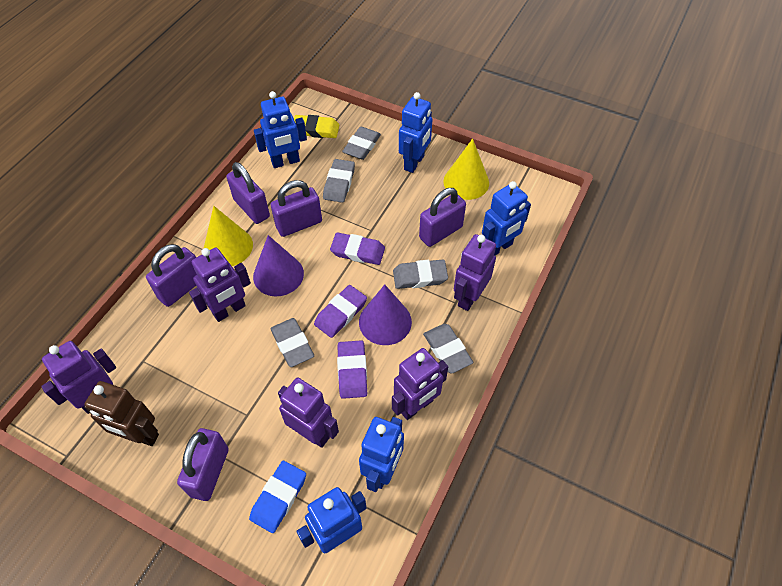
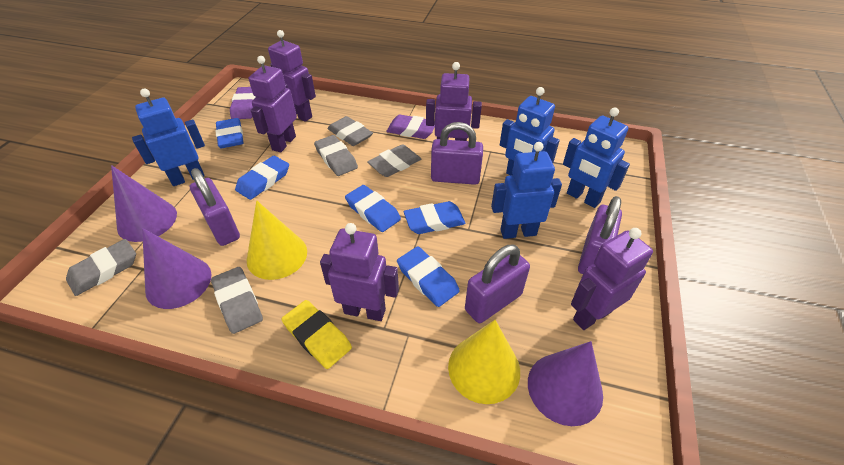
blue eraser: [249,461,306,533] = 1 -> [215,118,243,148] [235,156,289,200] [345,185,401,232] [397,246,460,307] [404,201,466,234] = 5
blue robot: [254,91,307,168] [296,487,366,553] [359,417,404,492] [399,92,432,173] [482,181,531,255] = 5 -> [132,89,205,186] [491,142,562,239] [500,87,560,175] [563,107,630,208] = 4
brown robot: [84,381,159,446] = 1 -> none = 0
purple cone: [253,235,304,297] [359,285,412,345] = 2 -> [111,165,177,242] [142,228,211,309] [528,341,603,426] = 3
purple eraser: [314,285,367,338] [330,232,385,265] [337,340,367,399] = 3 -> [230,87,256,119] [386,115,435,139] = 2
purple padlock: [146,244,197,307] [177,428,229,501] [226,162,270,224] [271,180,322,237] [419,188,466,247] = 5 -> [190,168,240,246] [431,122,483,185] [465,245,530,323] [578,196,622,274] = 4

